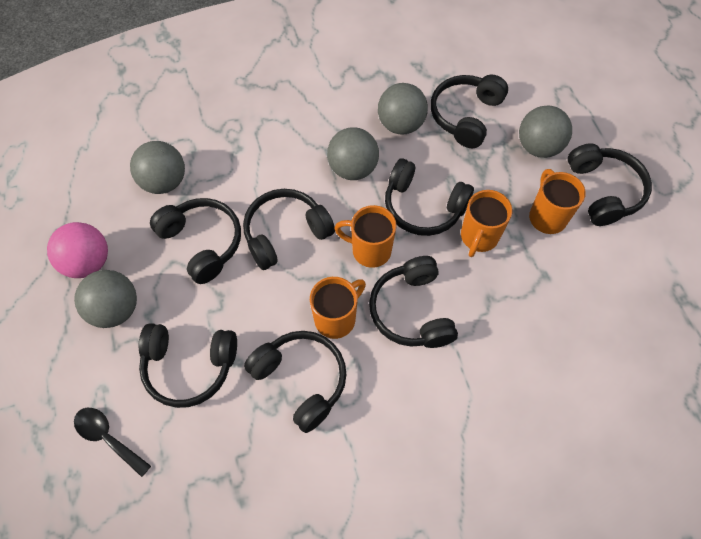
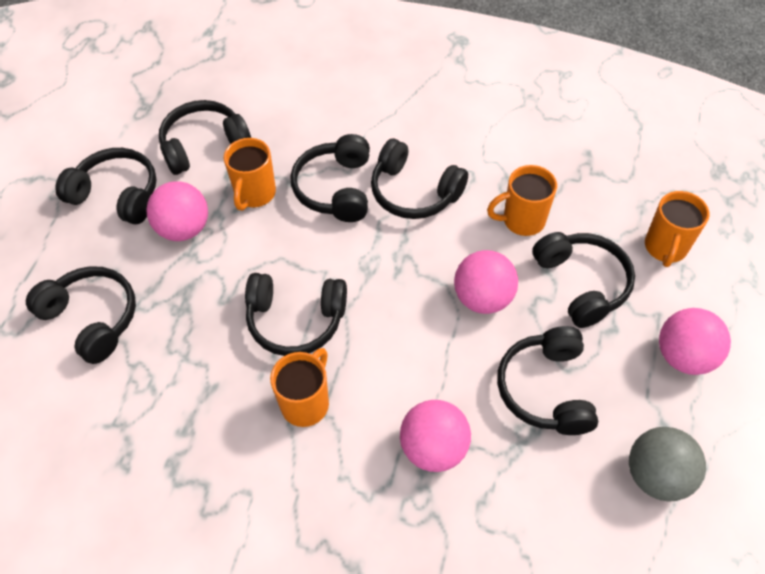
black spoon: [74,408,151,477] = 1 -> none = 0
grey ball: [74,270,137,328] [130,141,185,194] [327,127,379,180] [378,83,428,135] [519,105,572,158] = 5 -> [629,427,706,502] = 1
pink ball: [47,222,108,278] = 1 -> [146,181,208,241] [400,400,471,472] [454,250,518,314] [659,308,731,375] = 4

